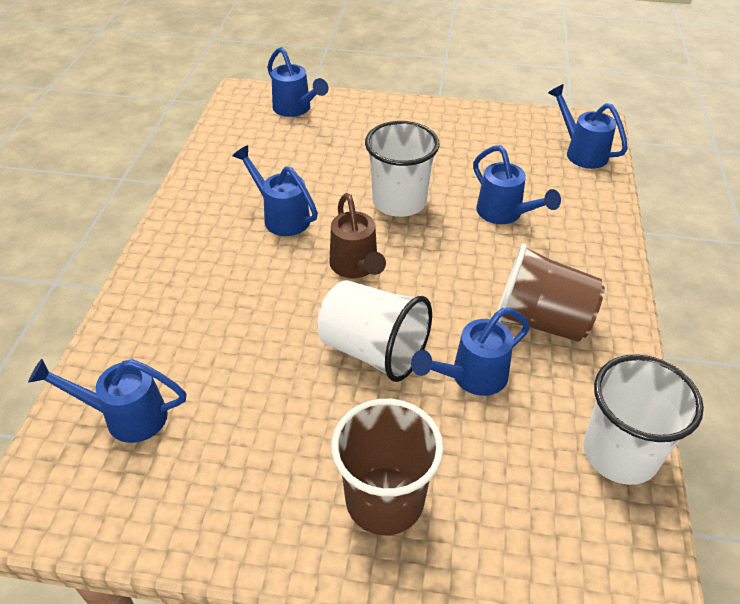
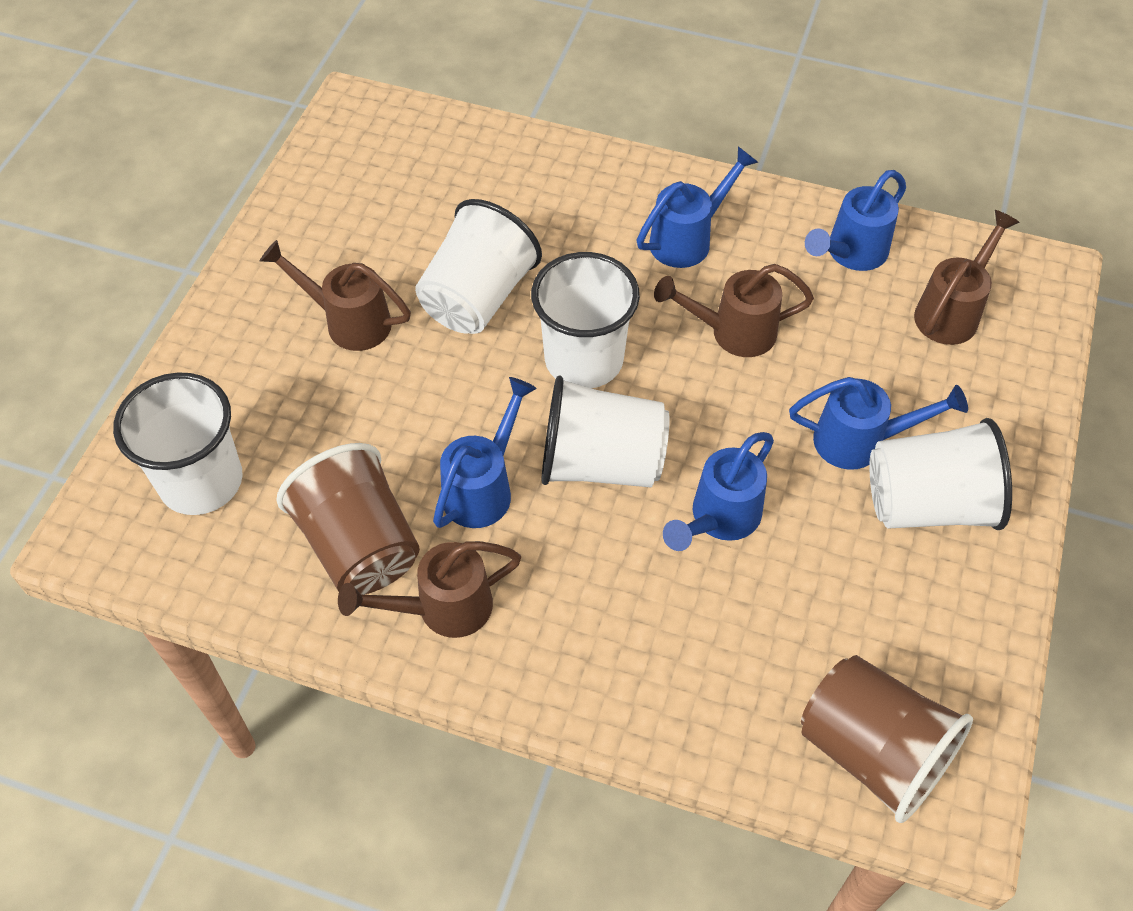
blue watering can: [28,359,186,443] [232,145,318,236] [267,47,328,117] [411,308,530,396] [473,145,561,224] [548,84,628,169] = 6 -> [433,377,537,528] [637,146,758,268] [663,432,774,551] [789,377,968,470] [805,170,906,271] = 5
brown watering can: [329,193,386,278] = 1 -> [260,240,411,351] [338,541,521,638] [654,264,814,357] [914,210,1020,345] = 4
white cup: [317,280,432,382] [365,121,440,217] [584,355,704,485] = 3 -> [113,373,243,515] [415,199,542,334] [531,252,640,388] [541,376,670,487] [869,418,1012,530] = 5

